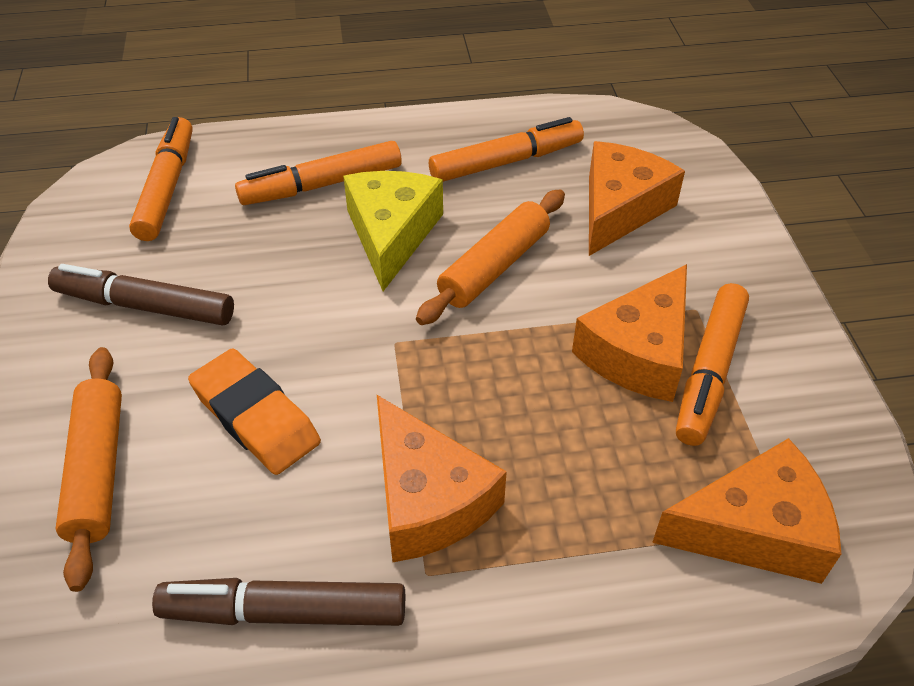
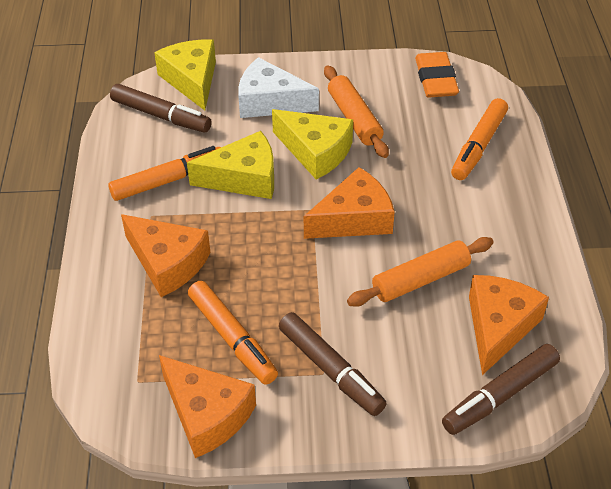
brown marker: [48,264,234,326] [152,578,405,626] = 2 -> [110,84,212,133] [279,312,387,416] [442,344,560,435] = 3
orange marker: [129,117,192,241] [235,141,402,205] [429,117,584,182] [676,283,749,446] = 4 -> [108,146,221,201] [188,281,278,385] [451,98,508,180] = 3
white cheese: none = 0 -> [238,57,319,118] = 1
yellow cheese: [343,171,443,291] = 1 -> [154,39,216,110] [187,131,274,199] [272,109,353,179] = 3

